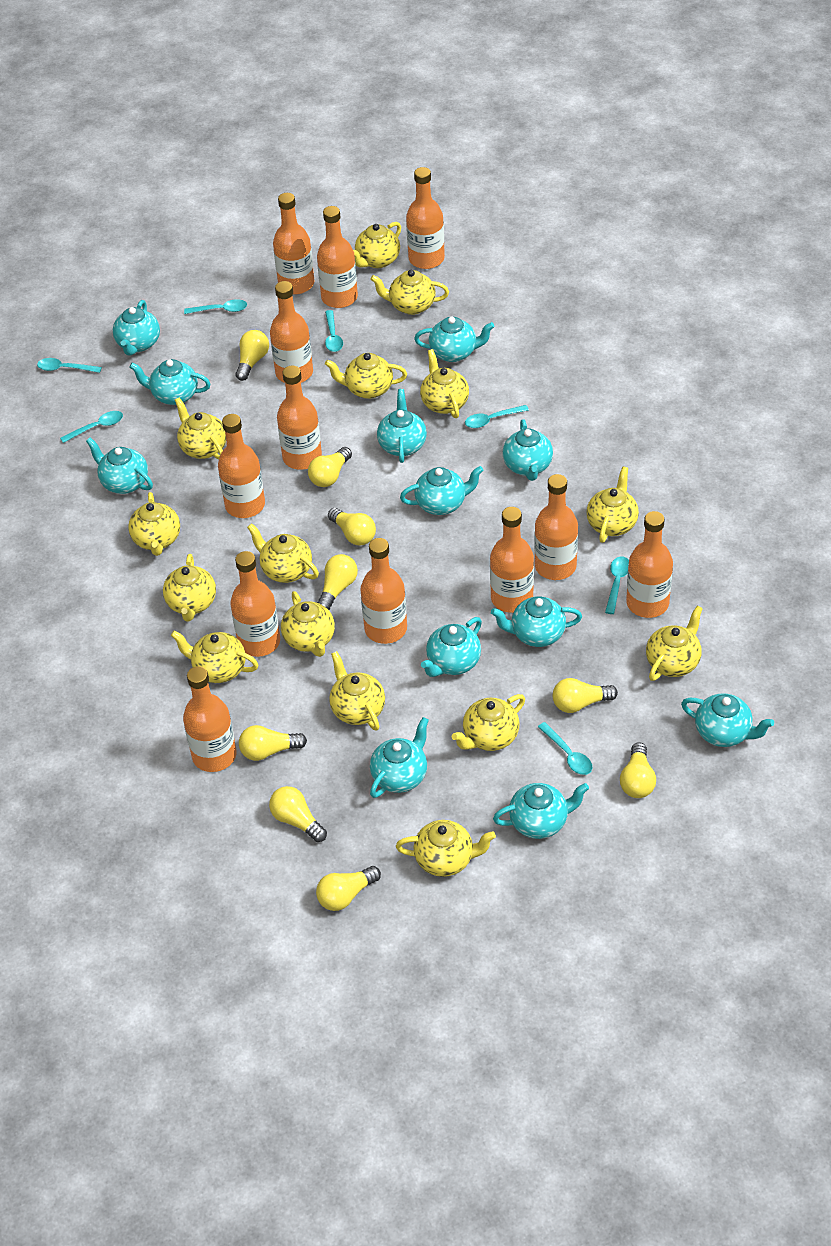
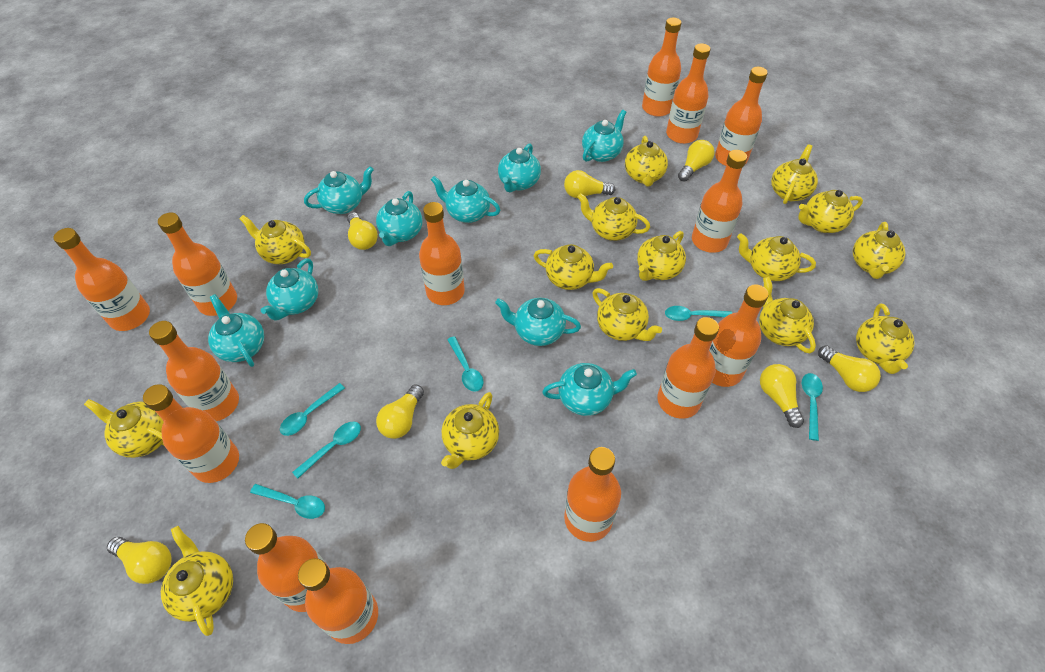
orange bottle: [183,666,237,772] [218,414,265,518] [231,551,280,657] [270,281,313,383] [273,193,314,294] [277,366,322,470] [317,206,358,308] [361,538,407,644] [406,167,445,269] [490,507,534,613] [534,474,578,580] [626,511,673,618] = 12 -> [53,228,150,331] [143,384,239,483] [149,321,239,421] [158,213,237,316] [245,523,329,612] [298,558,378,644] [419,202,465,305] [564,447,621,542] [642,18,682,117] [657,317,719,419] [666,43,711,144] [692,150,747,253] [709,284,769,387] [715,67,768,166] = 14
turquoise spoon: [37,358,102,373] [60,411,123,443] [184,299,247,314] [325,310,343,352] [465,405,529,428] [538,722,592,775] [605,556,629,614] = 7 -> [250,484,325,519] [280,383,345,436] [292,422,361,479] [447,336,483,392] [665,306,732,321] [802,373,823,441] = 6
turquoise teapot: [86,438,153,494] [113,300,160,356] [129,359,211,405] [370,717,429,798] [377,389,427,463] [400,466,483,515] [414,317,494,362] [421,617,482,677] [491,596,582,647] [493,783,589,839] [503,419,553,481] [681,693,774,747] = 12 -> [208,294,264,367] [261,259,318,321] [304,166,374,214] [376,191,422,246] [431,176,500,223] [495,298,581,346] [498,143,541,193] [542,363,637,416] [582,110,626,162] = 9
yellow light bulb: [235,330,269,381] [239,725,307,761] [269,786,327,842] [308,447,352,487] [316,866,381,911] [317,554,358,610] [328,508,376,545] [553,678,618,713] [620,742,656,798] = 9 -> [107,537,172,584] [347,212,378,250] [376,384,424,439] [564,170,615,198] [678,140,715,182] [760,364,804,428] [818,345,881,392] = 7

